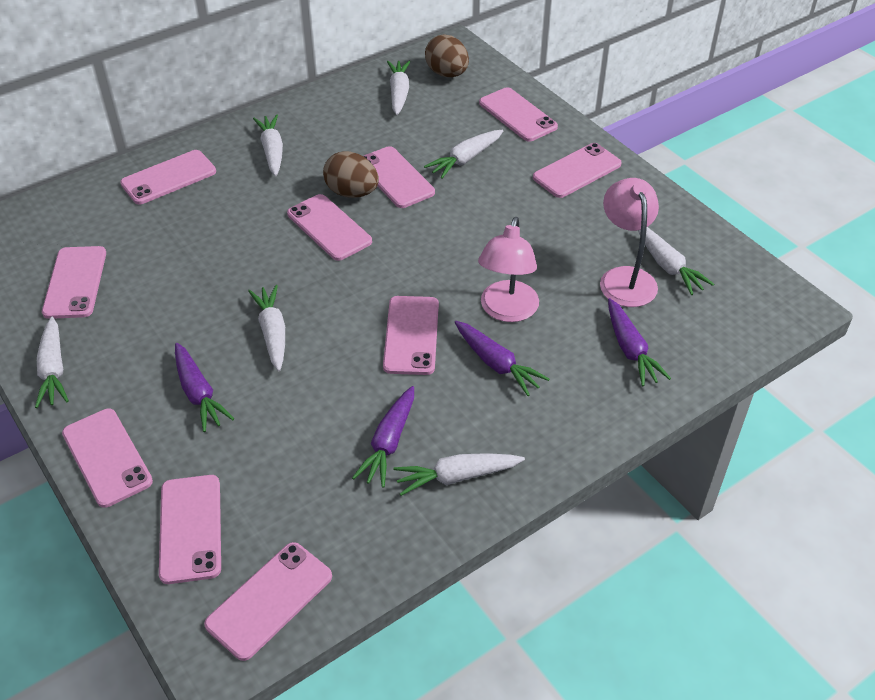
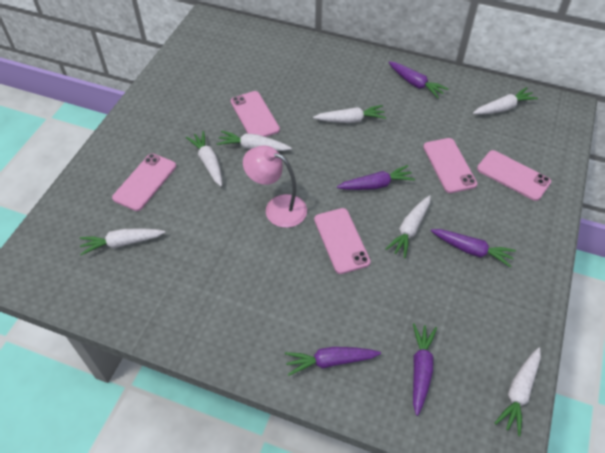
brown egg: [323,151,379,198] [425,34,469,77] = 2 -> none = 0
pink lamp: [478,217,539,322] [600,178,659,307] = 2 -> [243,146,307,228] = 1
pink phone: [42,246,106,319] [62,408,153,508] [120,150,216,204] [159,475,221,584] [204,542,332,661] [287,194,372,261] [363,146,435,208] [383,296,439,375] [479,87,558,141] [533,143,622,198] = 10 -> [112,153,176,211] [231,91,280,137] [314,208,371,274] [423,138,477,193] [477,150,551,201] = 5
purple carrot: [175,343,234,432] [352,386,414,488] [455,321,549,396] [608,298,671,386] = 4 -> [285,347,381,376] [337,165,415,190] [388,61,448,98] [413,323,437,416] [431,229,516,268] = 5

